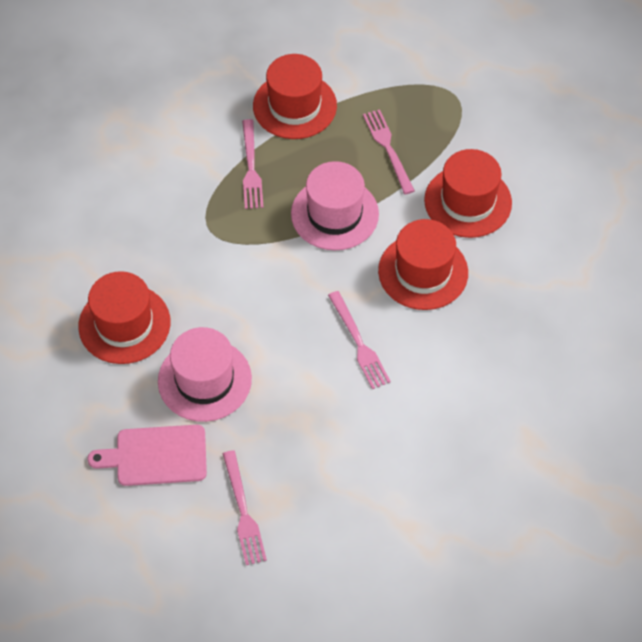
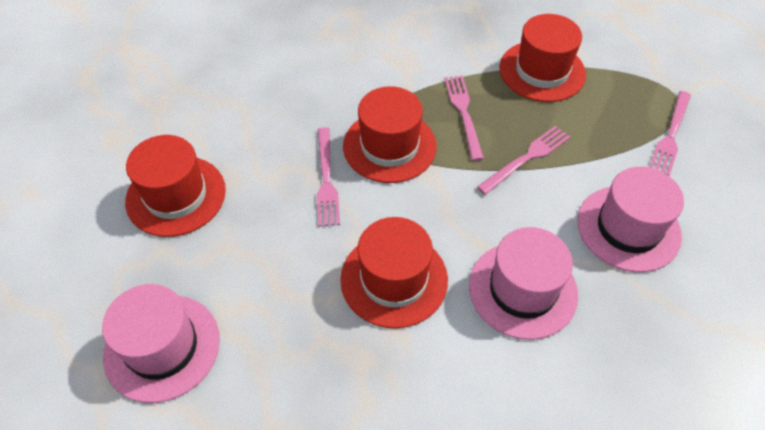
pink cutting board: [87,425,207,486] = 1 -> none = 0
pink hat: [158,327,252,422] [291,161,379,250] = 2 -> [102,284,220,403] [469,227,578,340] [577,167,684,272] = 3

